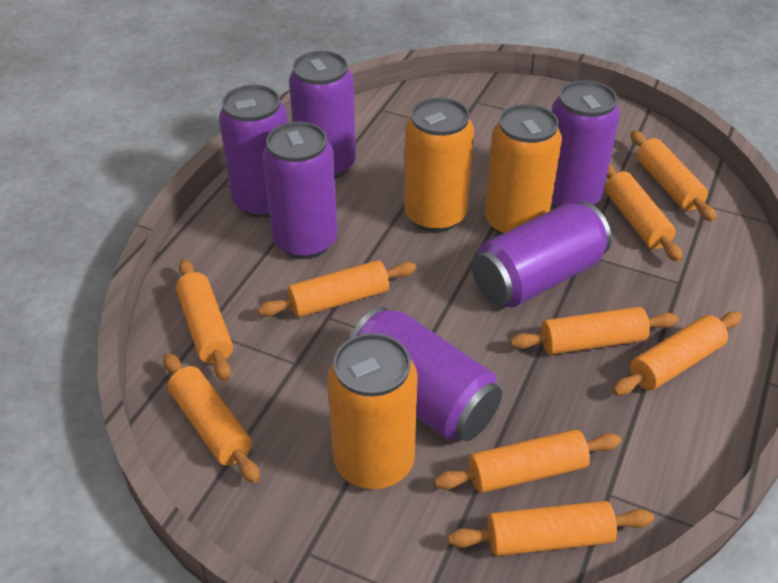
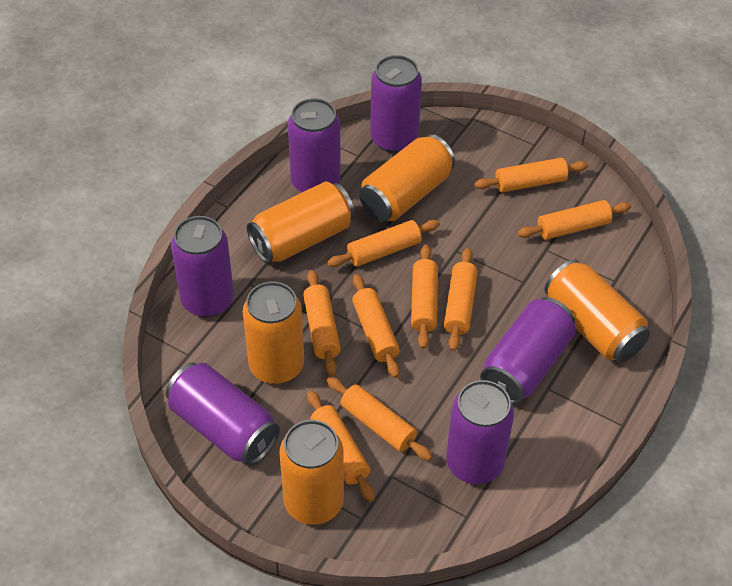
orange can: [327,333,418,489] [404,98,474,232] [485,104,562,235] = 3 -> [243,282,304,384] [247,181,355,263] [280,420,344,525] [359,134,455,221] [545,260,650,362] = 5

